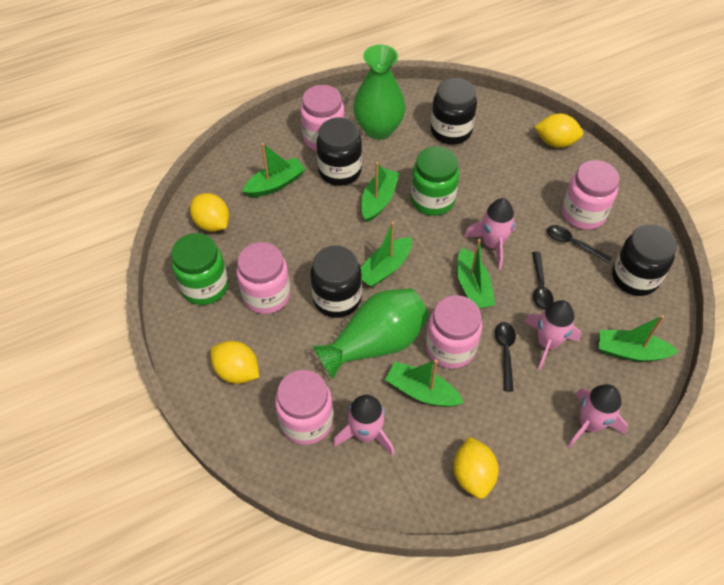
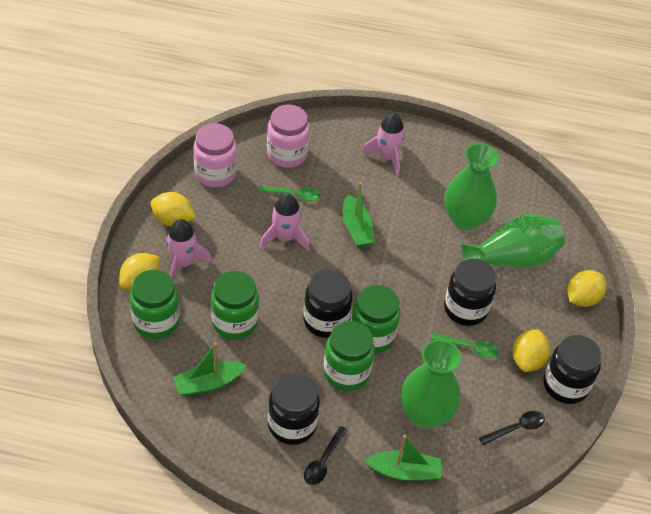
black spoon: [495,322,516,391] [532,252,554,310] [547,225,612,263] = 3 -> [304,426,348,485] [479,411,545,445] = 2
green boat: [242,143,305,197] [361,162,399,222] [361,222,412,287] [385,359,464,407] [457,239,495,309] [599,315,679,362] = 6 -> [173,343,246,397] [342,182,375,247] [365,435,441,481] = 3
green jar: [171,233,228,305] [411,146,459,216] = 2 -> [130,270,180,339] [211,271,259,340] [323,321,375,391] [351,285,400,353] = 4
green spoon: none = 0 -> [258,186,321,201] [430,333,499,358] = 2
green vase: [313,288,429,379] [353,45,406,140] = 2 -> [400,339,461,429] [444,143,499,231] [461,214,565,268] = 3
pink jar: [236,242,291,314] [275,370,333,445] [301,85,345,151] [426,295,482,369] [562,160,619,230] = 5 -> [193,123,237,187] [267,105,310,168] = 2
pink rocket: [333,395,394,456] [464,198,516,269] [524,300,581,370] [568,384,628,448] = 4 -> [166,219,212,280] [260,194,309,251] [361,113,405,176] = 3

